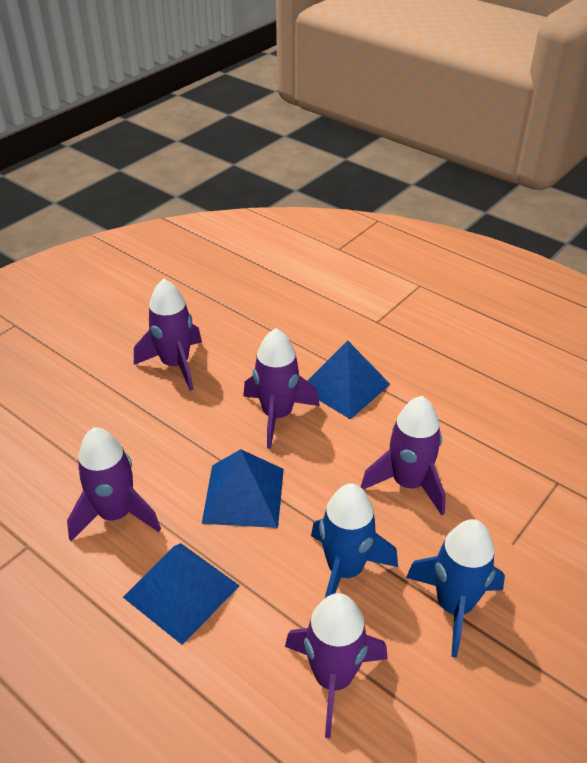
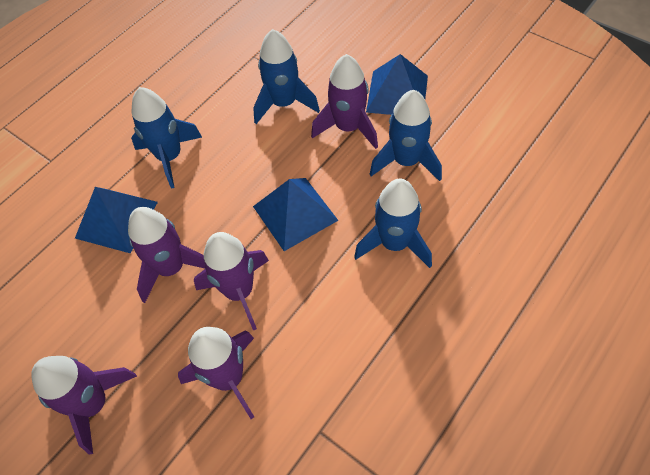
blue rocket: [311,483,398,598] [406,519,505,658] = 2 -> [131,87,202,189] [253,29,320,124] [354,178,432,268] [370,90,442,181] = 4

